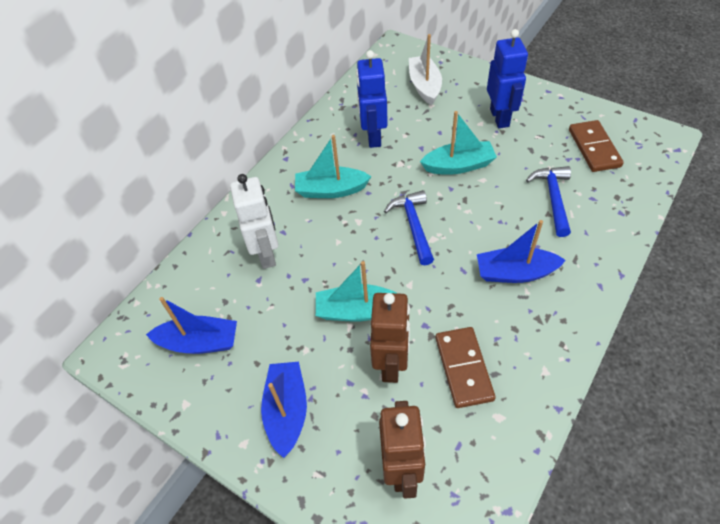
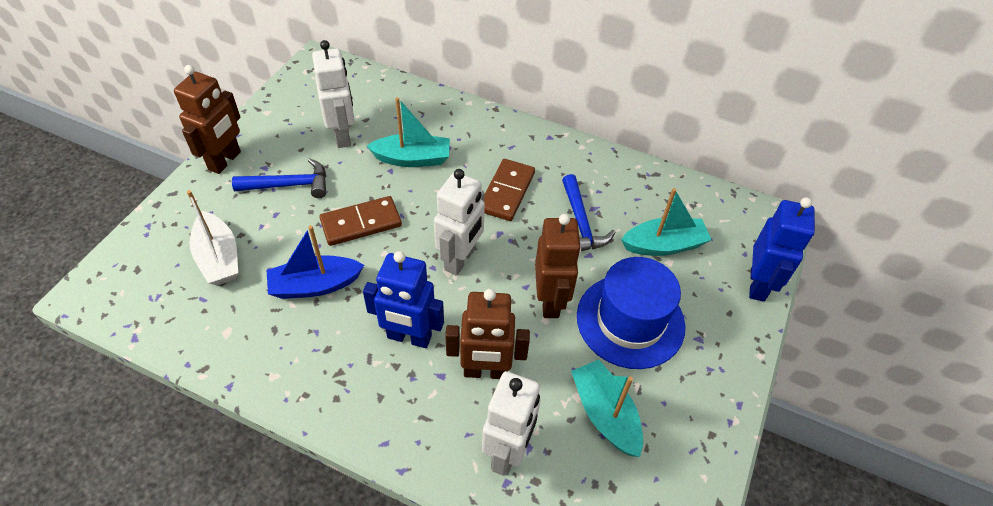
blue boat: [146,297,237,354] [261,362,307,458] [477,220,566,283] = 3 -> [266,225,364,299] = 1
blue hat: none = 0 -> [577,257,685,369] = 1
brown robot: [370,293,410,383] [379,401,426,499] = 2 -> [174,65,241,174] [445,289,530,379] [535,214,581,318] = 3
white robot: [230,174,279,269] = 1 -> [312,40,355,148] [434,169,485,276] [482,371,540,476] = 3

